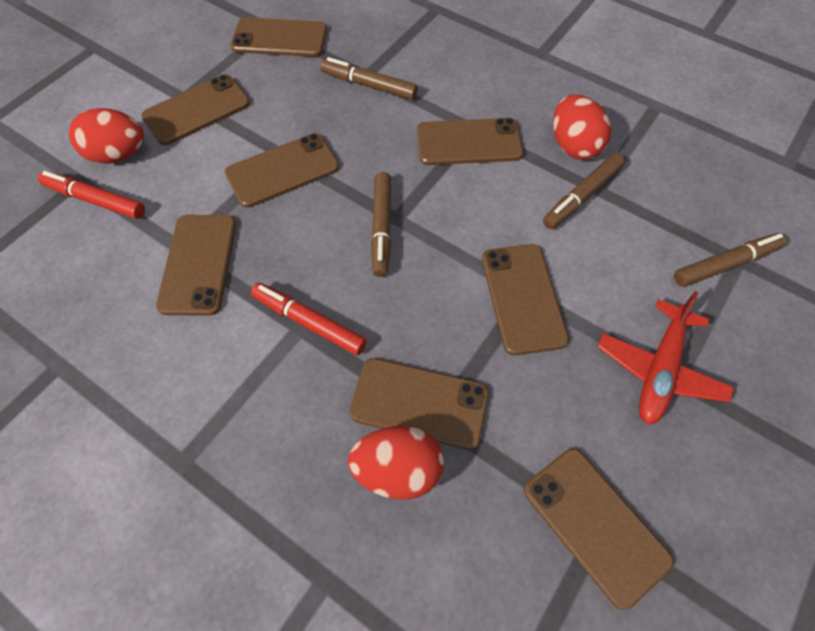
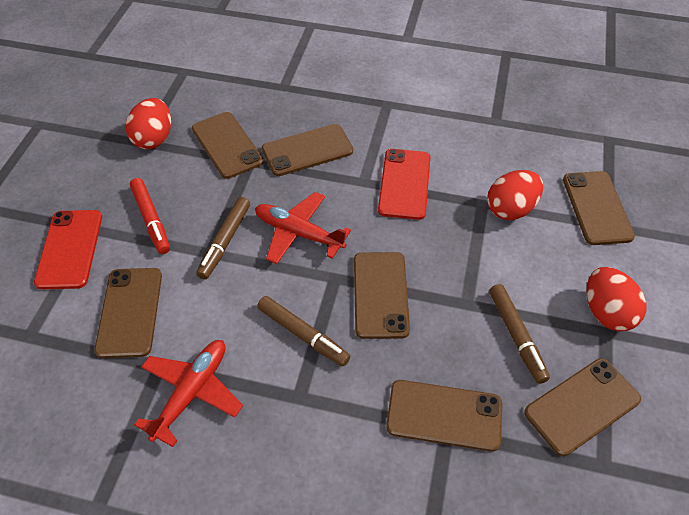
brown marker: [320,57,418,100] [371,172,391,277] [543,153,625,229] [674,233,787,287] = 4 -> [196,197,250,280] [257,296,351,366] [489,284,550,384] = 3
brown phone: [141,74,250,145] [156,215,236,316] [225,133,339,208] [231,17,327,57] [349,358,489,450] [417,118,523,165] [482,244,569,355] [524,448,674,610] = 8 -> [94,268,162,358] [192,112,264,179] [262,124,353,176] [354,252,410,339] [386,380,502,452] [524,358,641,456] [563,171,635,245] = 7
red marker: [38,171,145,219] [251,283,367,355] = 2 -> [130,178,170,254] = 1
red phone: none = 0 -> [34,210,102,289] [378,149,430,220] = 2
red plane: [598,291,734,425] = 1 -> [134,340,243,447] [255,192,351,264] = 2

